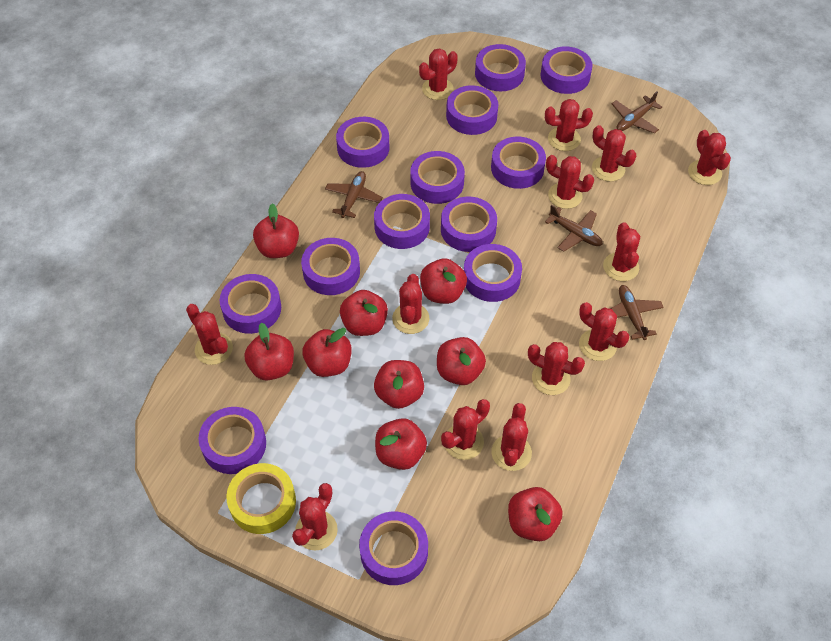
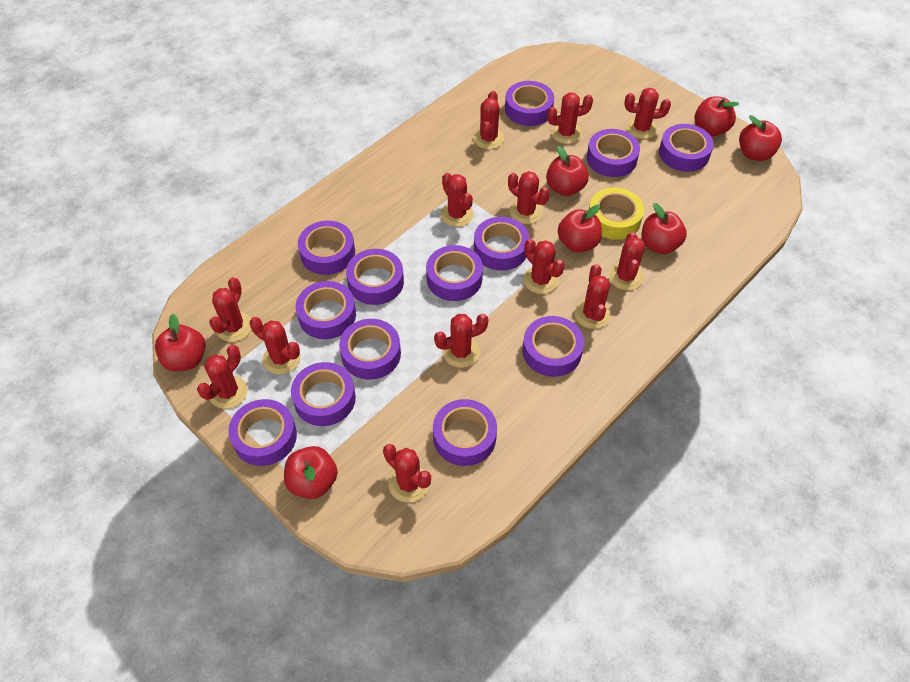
brown plane: [325,171,383,218] [545,205,603,252] [610,285,664,340] [612,91,662,134] = 4 -> none = 0
red apple: [244,323,294,381] [253,204,299,258] [302,328,351,377] [340,290,388,336] [374,360,424,409] [375,418,427,470] [420,258,467,304] [437,337,486,385] [508,487,563,541] = 9 -> [155,314,205,371] [284,446,338,499] [546,146,589,196] [558,205,602,252] [642,203,687,254] [695,96,739,136] [739,115,782,161] = 7

